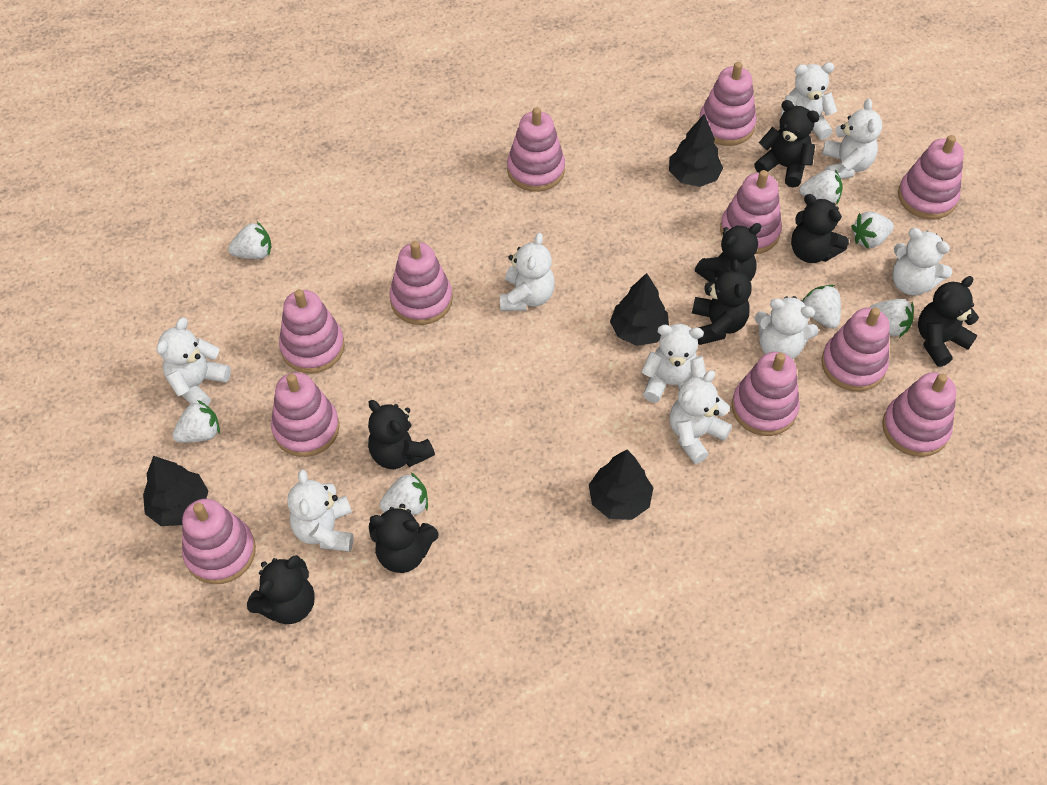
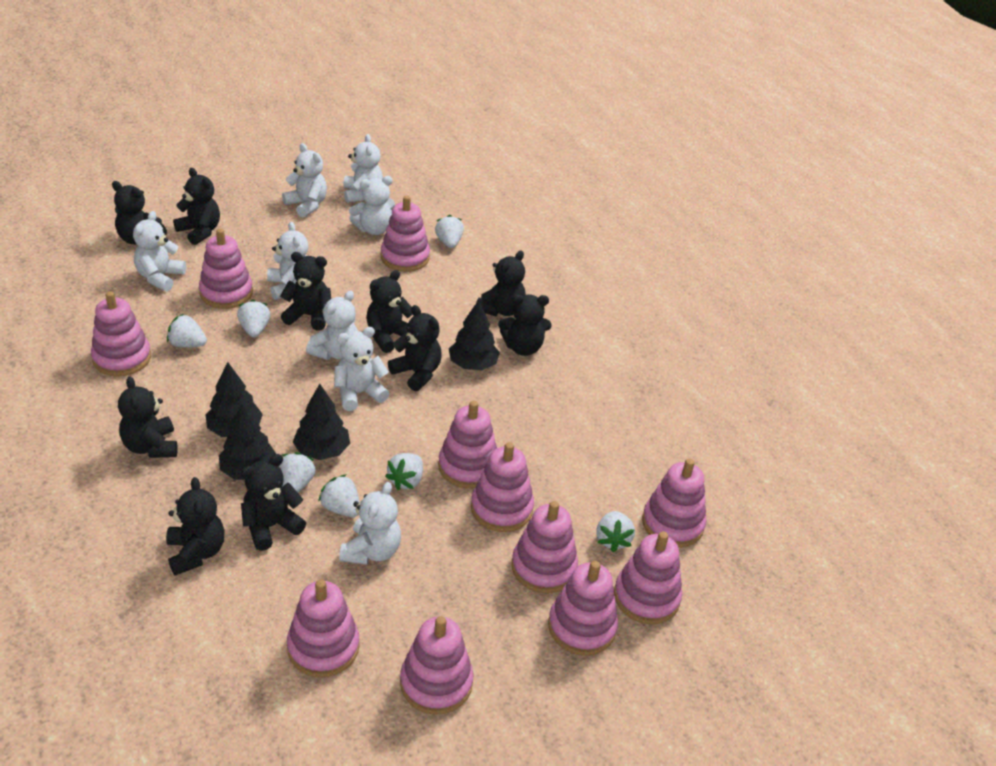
black teddy bear: [247,555,315,624] [368,400,435,469] [369,504,439,573] [692,259,751,345] [695,223,762,282] [754,100,820,188] [791,194,849,263] [918,276,979,367] = 8 -> [112,181,167,244] [118,377,178,458] [166,477,224,575] [173,168,220,245] [241,454,306,551] [280,252,331,330] [366,270,412,353] [388,305,442,391] [476,250,526,317] [498,294,551,356] = 10
white teddy bear: [156,317,231,406] [287,469,354,552] [500,233,555,311] [641,324,706,403] [670,370,732,464] [755,296,819,359] [781,62,837,140] [822,99,882,179] [892,228,952,296] = 9 -> [133,211,186,291] [267,222,308,300] [282,143,327,217] [306,290,358,360] [334,327,389,411] [339,482,401,565] [343,134,383,203] [349,176,395,235] = 8

